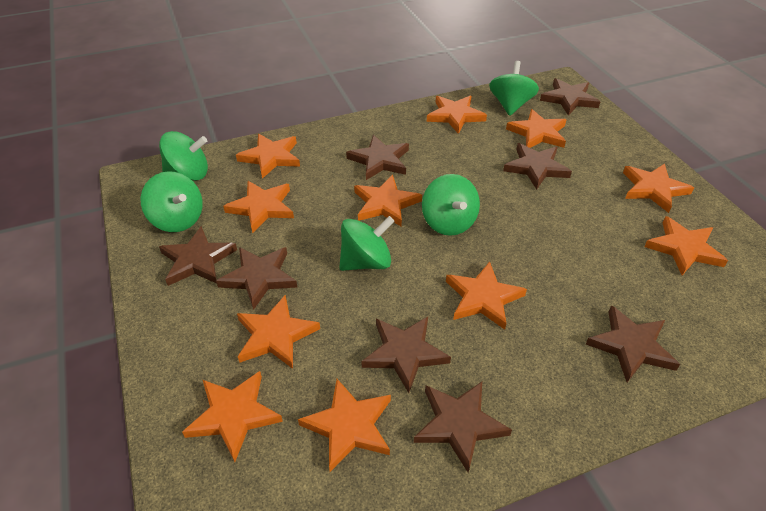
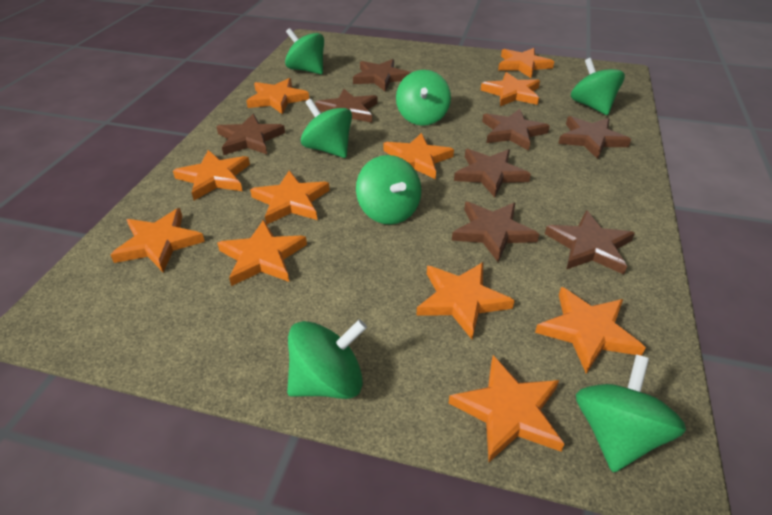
green spinning top: [141,171,203,232] [159,131,208,181] [339,216,394,271] [422,174,480,236] [489,61,539,116] = 5 -> [285,28,324,74] [287,319,367,399] [301,99,352,158] [356,155,421,225] [396,70,451,126] [571,58,625,115] [576,355,686,472] = 7

